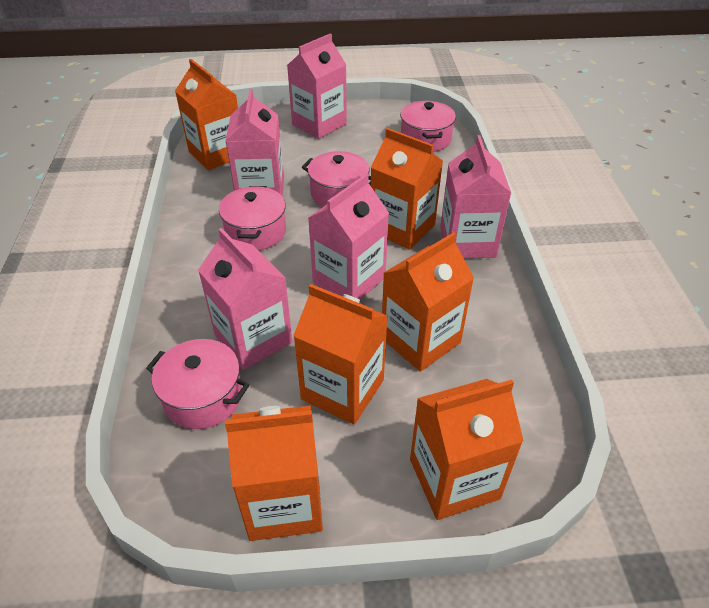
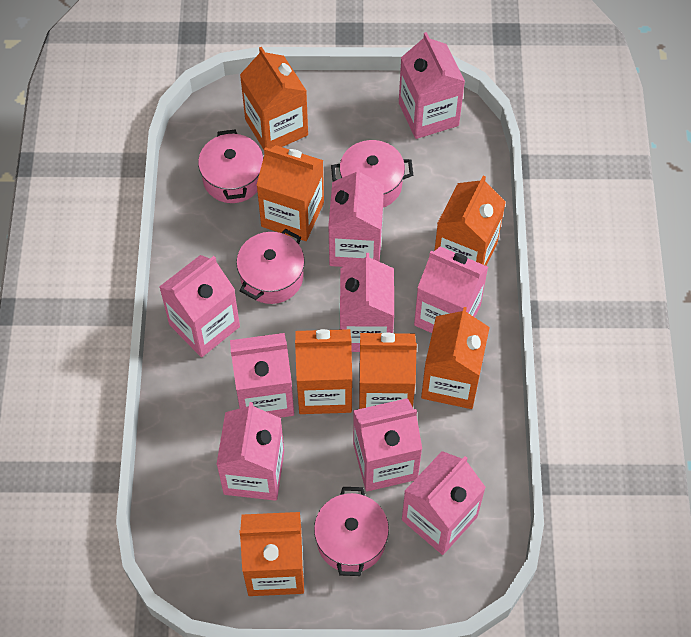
orange carton: [175,59,238,170] [225,405,323,541] [293,284,388,425] [371,128,443,250] [382,232,474,372] [410,379,523,520] = 6 -> [240,47,308,149] [240,512,304,596] [256,145,324,241] [295,329,352,414] [359,333,417,409] [421,307,490,409] [434,176,506,266] = 7
pink carton: [198,228,293,370] [225,89,284,197] [287,33,347,139] [308,174,389,300] [440,135,511,258] = 5 -> [159,255,240,357] [216,402,284,501] [230,333,294,418] [328,167,384,267] [340,253,394,352] [353,398,422,491] [399,32,465,139] [402,451,486,555] [414,246,488,333] = 9

